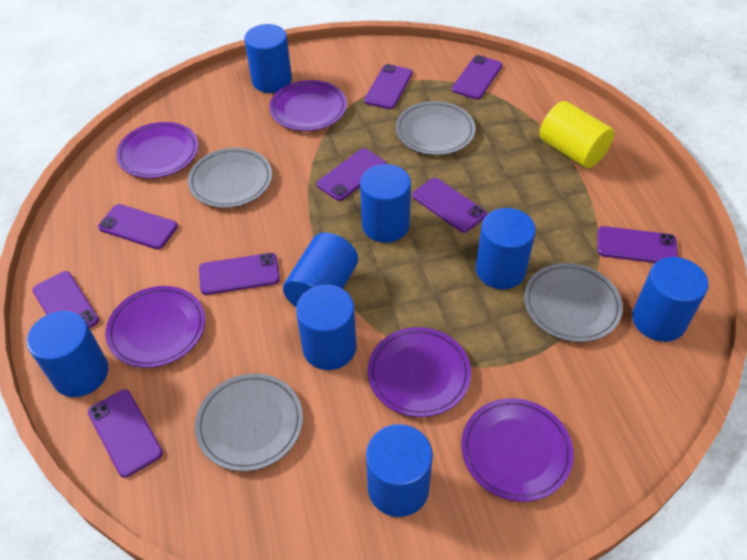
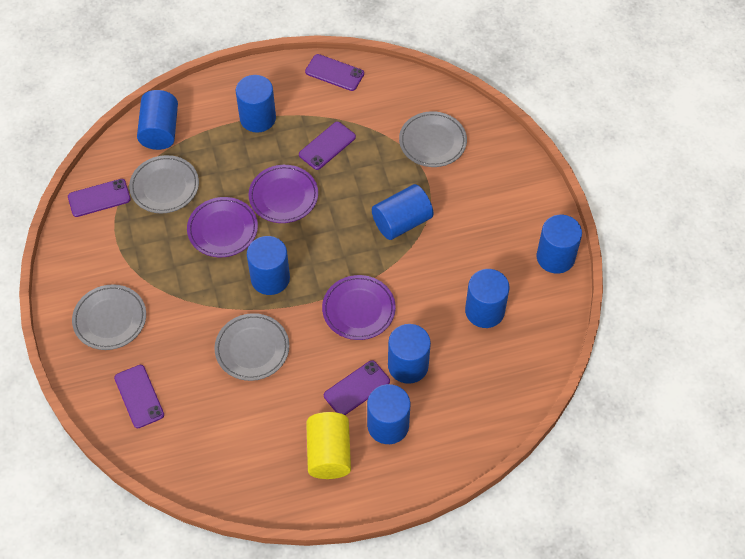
purple phone: [32,271,99,328] [88,389,163,478] [98,204,178,249] [199,253,280,295] [317,148,386,201] [364,64,413,109] [412,178,487,233] [452,55,503,99] [598,226,678,263] = 9 -> [68,179,131,217] [114,365,164,428] [299,122,356,170] [305,54,364,91] [324,360,390,415] = 5
purple plate: [105,286,205,368] [116,122,198,178] [269,80,347,131] [368,327,471,417] [461,398,574,502] = 5 -> [187,197,258,257] [248,165,318,223] [322,275,396,340] = 3

